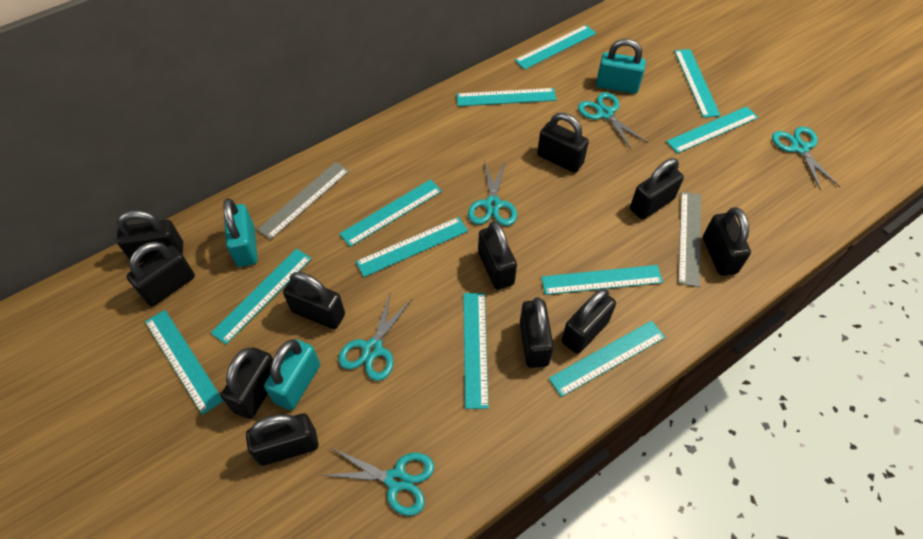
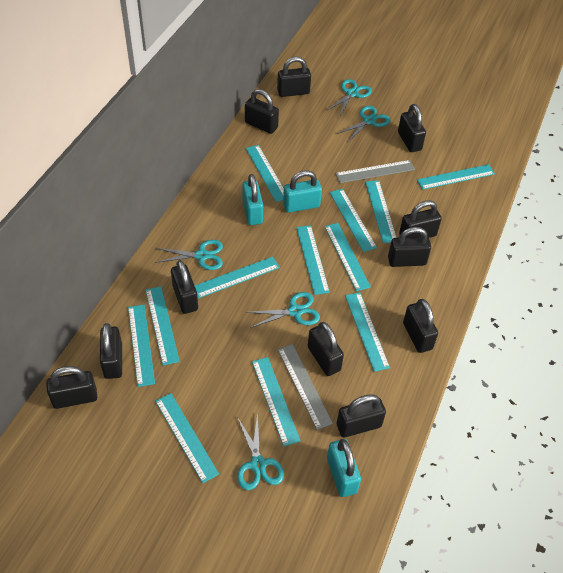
turquoise ruler: [145,310,223,415] [211,248,312,345] [339,179,442,247] [355,217,468,277] [456,88,556,106] [463,293,489,409] [514,25,596,70] [541,265,663,295] [549,321,665,397] [666,106,758,154] [674,49,721,118] = 11 -> [128,305,155,387] [146,286,180,366] [155,393,219,483] [195,257,280,299] [246,145,284,202] [252,357,301,446] [296,225,330,295] [325,223,371,291] [330,189,377,252] [345,292,390,372] [365,180,397,243] [417,164,495,190] = 12

